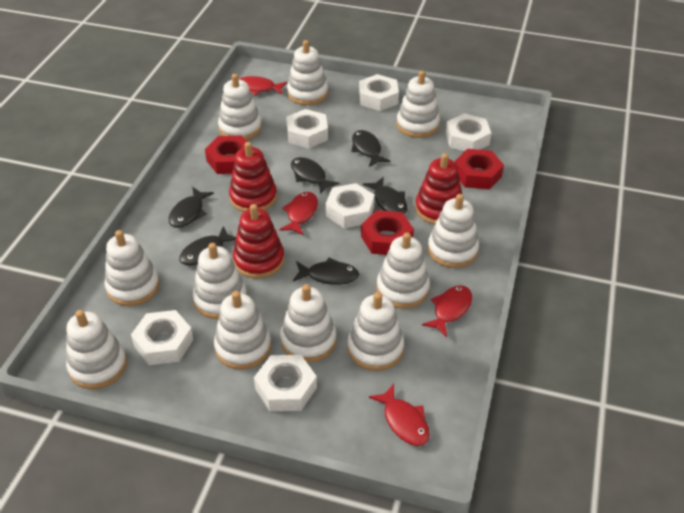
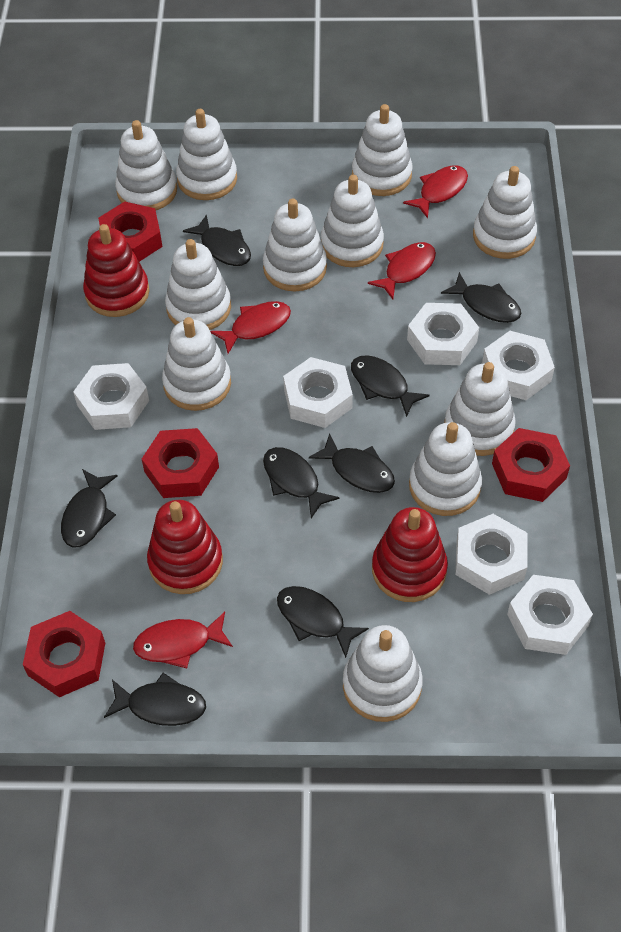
black fish: [169,187,214,228] [179,226,236,266] [291,157,339,194] [293,257,359,285] [351,130,390,167] [363,177,407,214] = 6 -> [61,469,118,548] [104,673,206,726] [183,214,251,266] [263,447,340,518] [277,586,369,658] [309,433,395,493] [351,355,430,417] [441,272,521,323] = 8
red nut: [205,136,247,174] [361,210,414,255] [455,149,504,189] = 3 -> [23,611,105,697] [98,202,162,262] [142,428,219,498] [492,428,570,502] = 4

